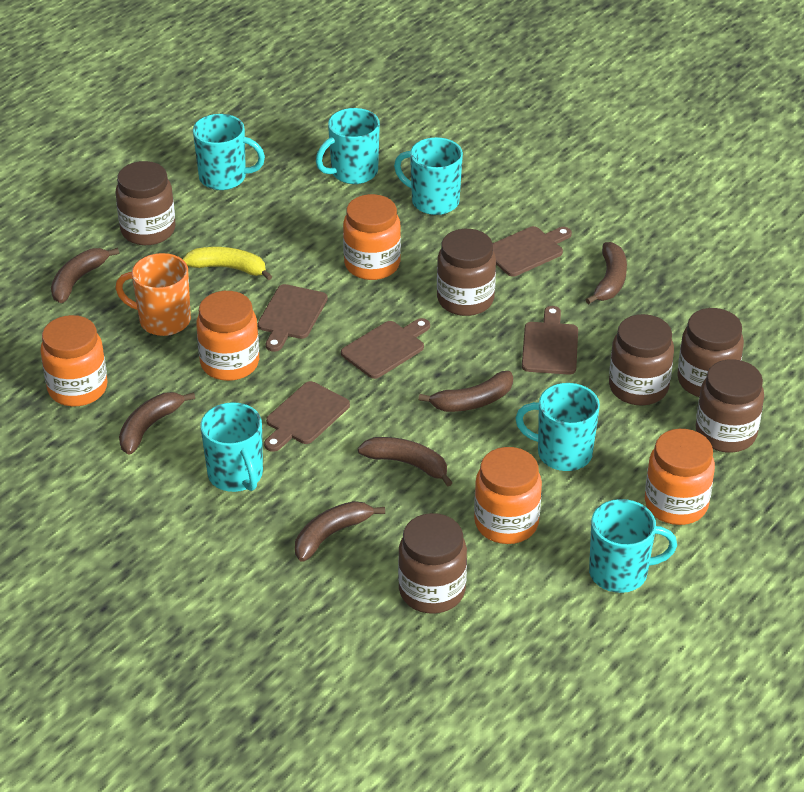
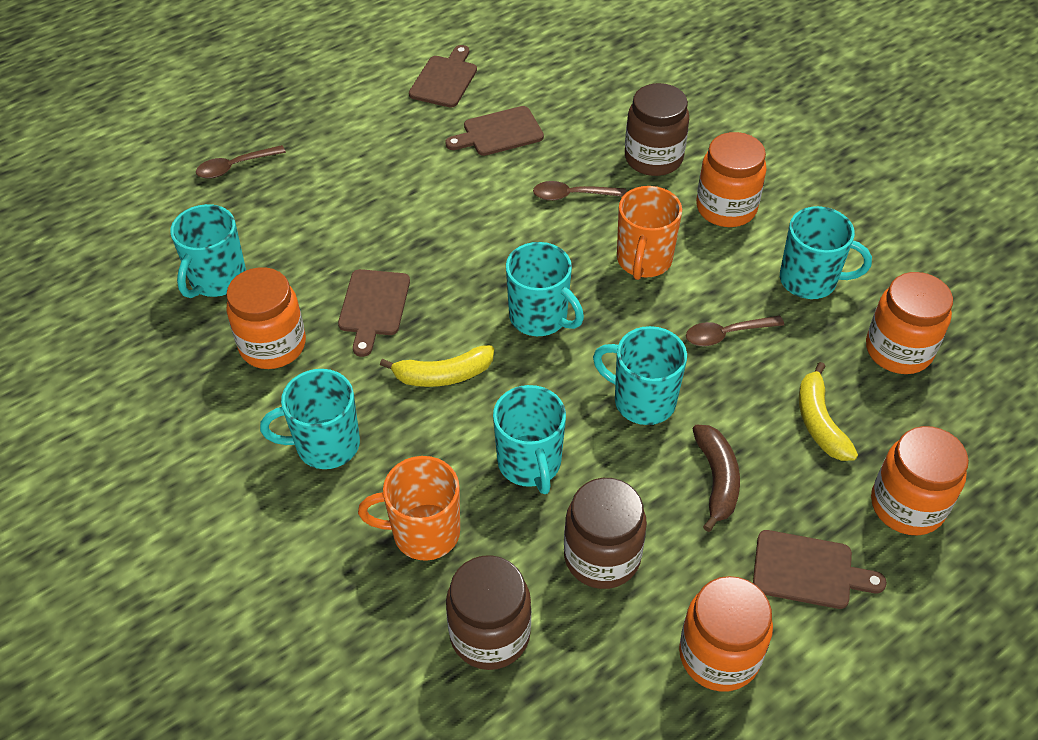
brown banana: [51,248,119,303] [119,392,195,455] [295,501,385,562] [358,437,453,486] [418,371,513,412] [586,242,627,304] = 6 -> [693,425,740,532] = 1
brown cutting board: [258,284,328,352] [264,381,350,452] [341,318,430,379] [493,226,572,277] [522,306,578,375] = 5 -> [338,269,410,357] [409,45,477,107] [445,106,544,156] [753,530,887,609] = 4
brown jar: [116,161,175,245] [398,513,467,613] [437,229,496,316] [609,314,674,406] [677,308,744,397] [696,359,764,453] = 6 -> [446,555,531,670] [564,478,647,589] [625,83,689,176] = 3
brown spoon: none = 0 -> [196,145,286,179] [533,181,626,201] [686,316,784,346] = 3
orange mug: [115,253,191,336] = 1 -> [358,456,460,561] [617,186,682,280] = 2
yellow banana: [183,247,272,280] = 1 -> [380,345,494,387] [799,362,858,461] = 2

